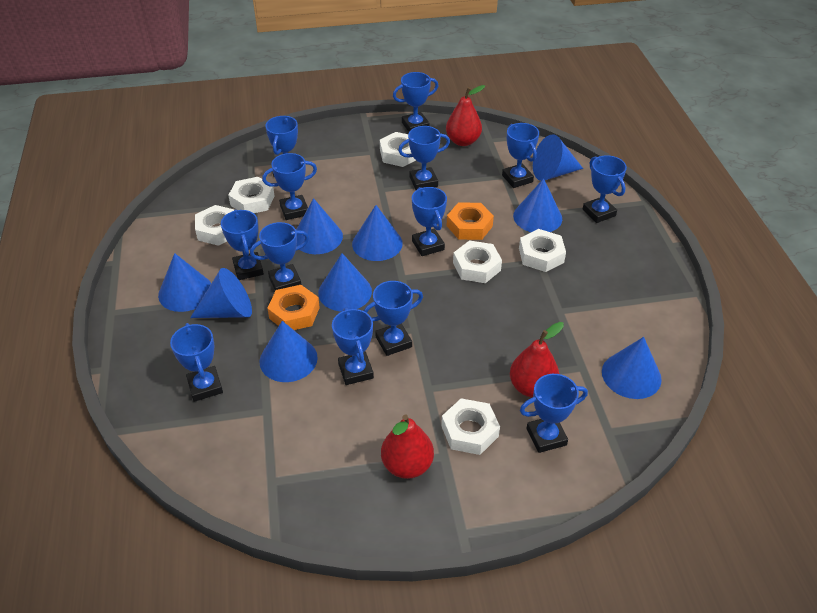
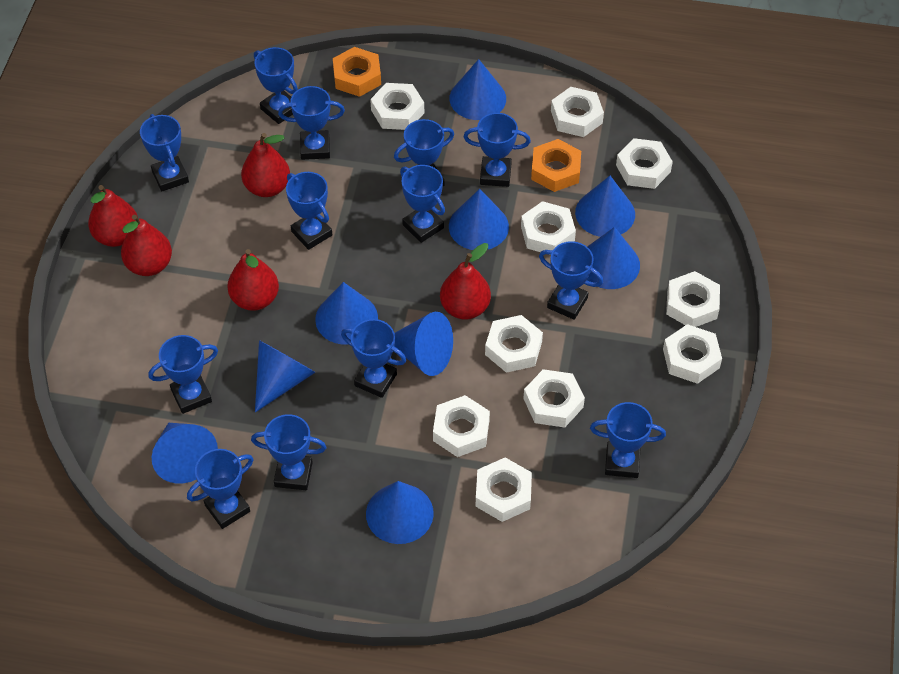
red pear: [381,414,434,479] [446,85,485,146] [510,322,564,397] = 3 -> [88,185,138,247] [121,215,172,276] [227,249,279,311] [241,133,290,197] [440,243,491,319] = 5
white nut: [195,205,235,246] [228,177,275,213] [380,132,416,167] [441,398,500,455] [453,240,502,283] [519,229,566,272] = 6 -> [370,83,424,130] [433,395,490,457] [475,457,532,522] [485,315,543,373] [521,201,576,255] [523,369,585,428] [551,87,604,137] [616,138,673,189] [663,324,722,384] [666,271,720,327] = 10

